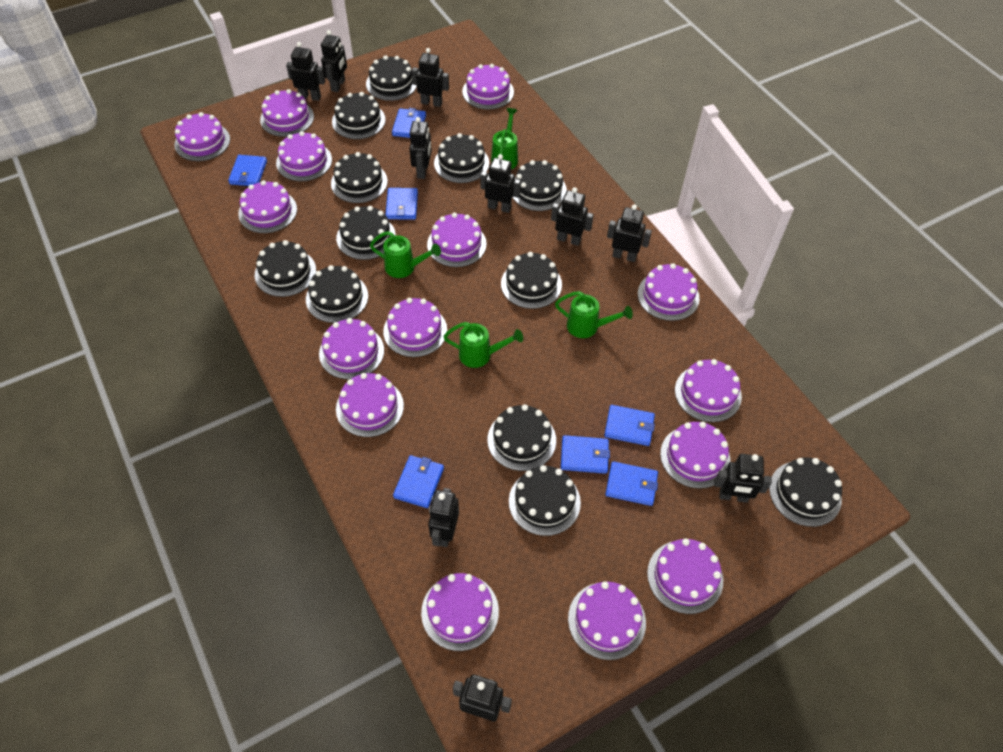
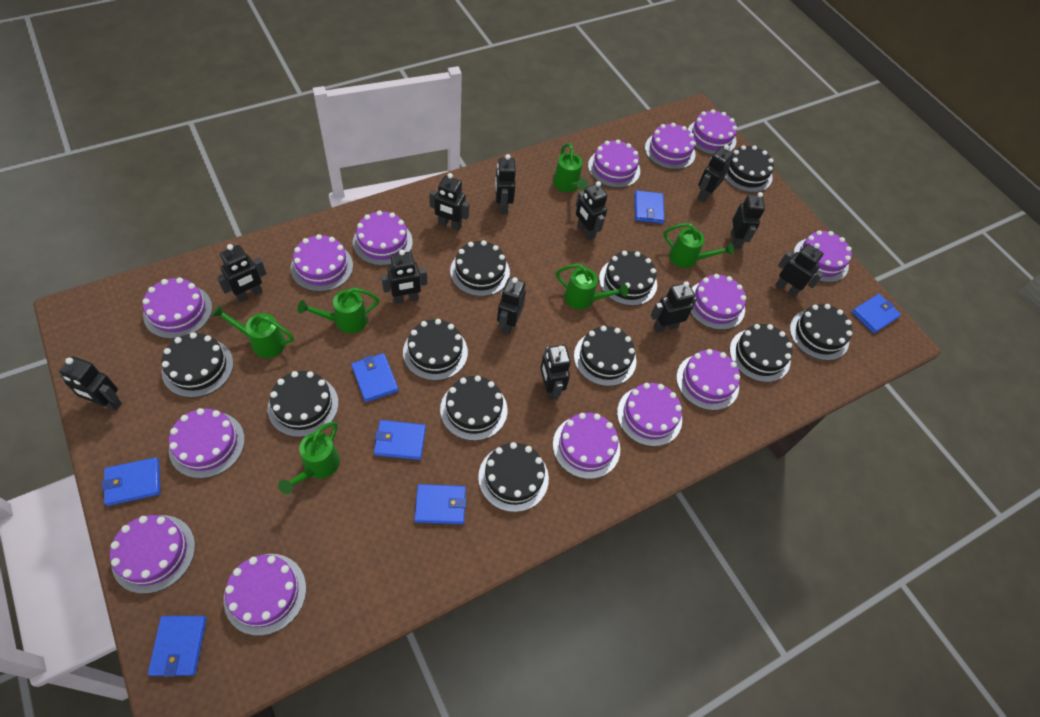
black cake: [255,240,316,297] [306,265,368,323] [331,152,388,203] [332,92,386,139] [336,206,396,260] [366,56,417,101] [434,133,489,183] [488,404,556,471] [501,252,562,309] [509,465,581,536] [512,160,567,211] [769,458,842,527] = 12 -> [161,332,233,398] [268,371,339,437] [403,319,468,381] [440,375,507,441] [450,240,510,296] [478,442,549,512] [574,326,636,386] [599,251,657,306] [725,145,774,193] [730,324,792,382] [790,304,852,361] = 11
black robot: [286,42,325,101] [321,30,347,92] [409,117,432,179] [412,48,449,107] [428,488,459,547] [453,674,512,721] [480,154,521,213] [551,187,594,246] [607,204,652,262] [715,454,772,503] = 10 -> [59,356,122,411] [216,244,267,303] [381,249,427,304] [429,173,470,231] [495,154,516,214] [497,277,526,335] [540,345,571,400] [576,181,608,240] [651,281,697,333] [697,145,733,202] [731,192,765,249] [775,243,824,298] = 12
green watering can: [370,231,441,278] [443,322,523,368] [491,108,518,169] [555,291,633,338] = 4 -> [211,304,294,358] [278,422,340,494] [298,287,379,333] [553,143,588,192] [556,264,628,310] [663,223,734,268] = 6
purple cake: [174,112,230,161] [238,180,297,233] [260,89,314,137] [276,131,332,181] [319,318,384,379] [336,373,404,437] [383,298,447,357] [421,573,499,651] [427,213,487,267] [462,64,514,109] [568,581,646,660] [638,263,700,321] [647,538,723,614] [660,422,730,489] [675,359,742,422] = 15 -> [110,515,195,594] [142,278,212,339] [169,408,245,478] [224,554,306,636] [290,234,353,292] [353,210,413,266] [553,413,620,479] [588,140,640,188] [617,383,682,447] [645,123,696,170] [676,349,740,410] [688,109,737,155] [691,274,746,330] [793,230,852,282] = 14

